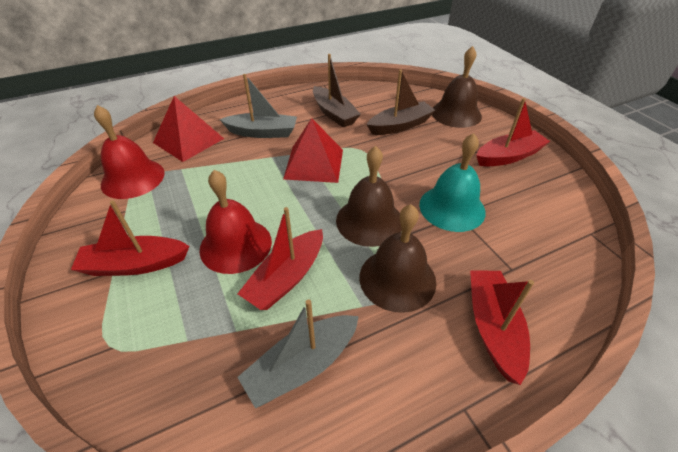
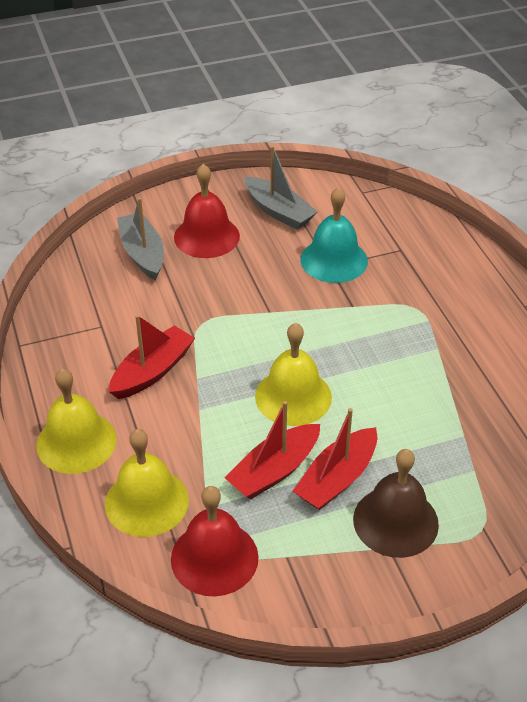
brown bell: [336,146,402,247] [359,204,436,313] [432,46,482,128] = 3 -> [353,449,439,558] = 1
brown boat: [313,54,361,127] [367,70,436,135] = 2 -> none = 0
red boat: [71,200,190,276] [237,207,323,310] [470,271,534,385] [476,98,550,166] = 4 -> [109,315,195,399] [225,401,320,499] [293,408,377,510] = 3
red pyramid: [153,96,224,162] [283,118,343,183] = 2 -> none = 0
yellow bell: none = 0 -> [36,368,117,474] [105,429,189,537] [255,323,332,426] = 3

